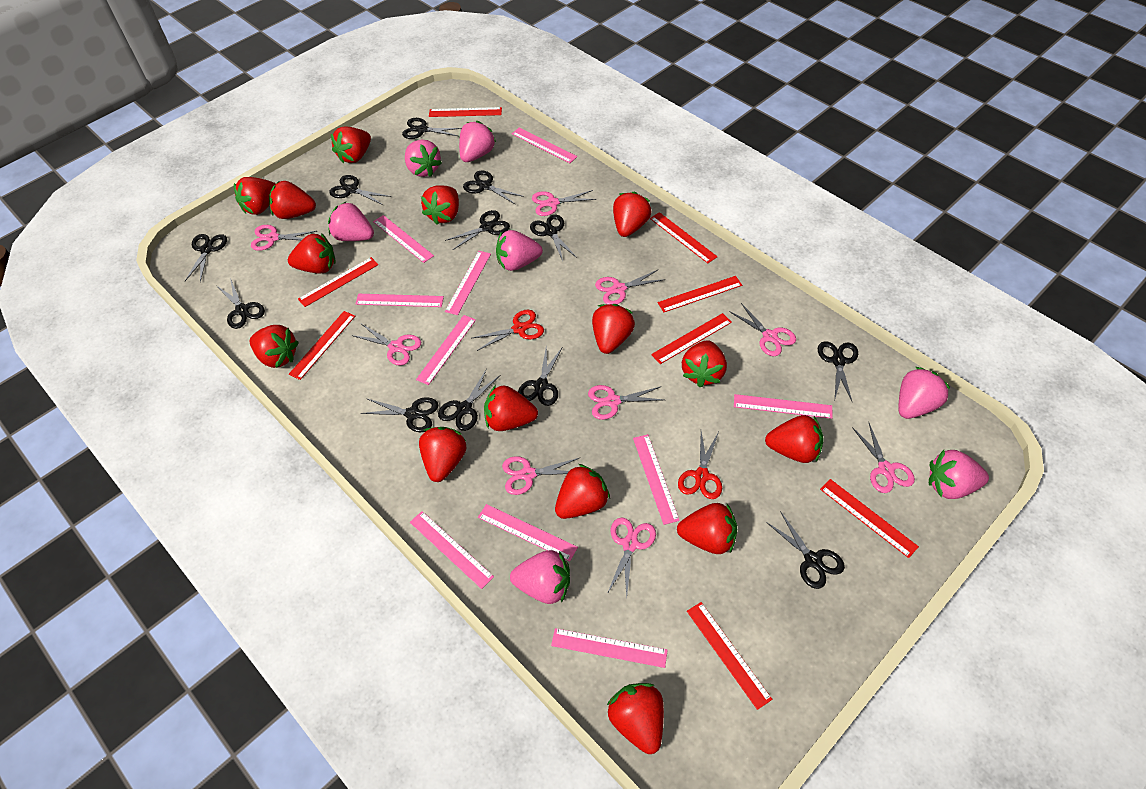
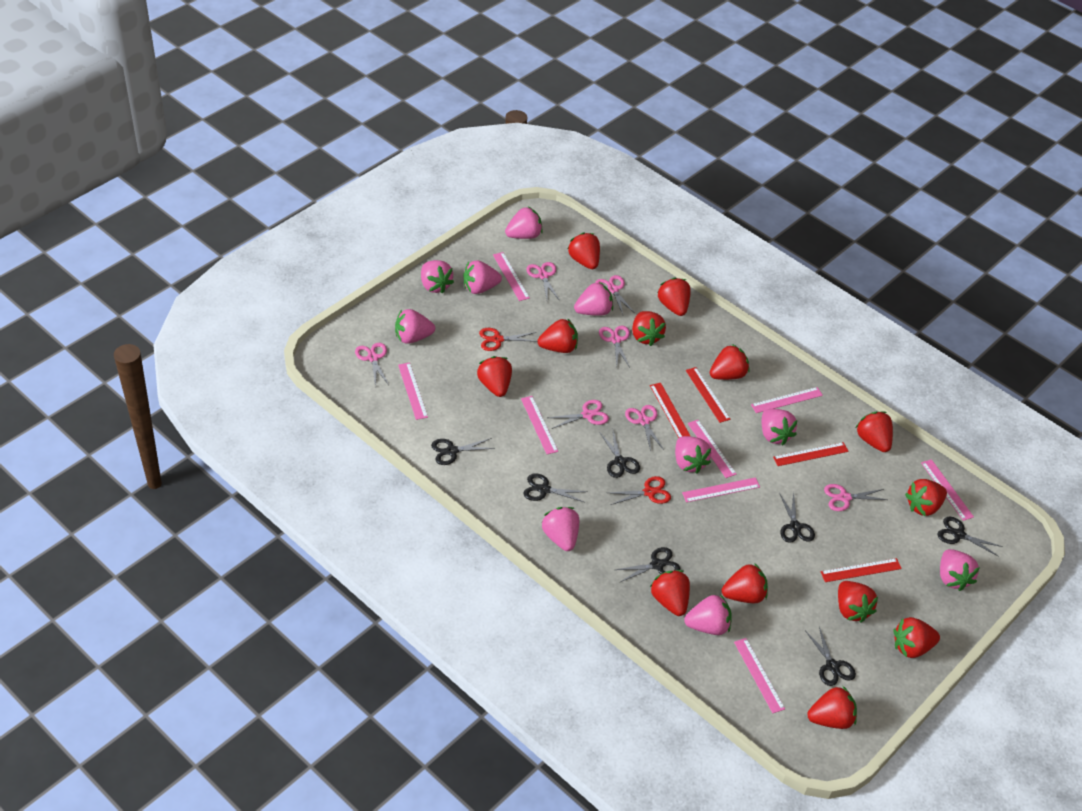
black scissors: [185,234,227,282] [217,278,265,329] [329,175,391,205] [361,397,439,433] [402,118,462,139] [438,369,500,431] [445,210,510,250] [463,170,524,205] [518,346,562,406] [530,215,577,261] [766,511,845,589] [818,341,858,401] = 12 -> [431,438,495,465] [523,473,588,502] [599,431,640,478] [615,547,680,583] [779,492,815,543] [805,627,856,686] [938,517,1003,557] = 7
pink ruler: [355,294,444,307] [373,215,434,263] [410,511,494,589] [416,315,476,385] [445,251,491,315] [478,504,578,561] [512,128,578,163] [551,628,668,668] [633,434,680,525] [734,394,832,419] = 10 -> [398,363,428,420] [493,252,530,301] [521,396,558,454] [682,477,760,502] [688,420,736,478] [734,638,785,713] [751,387,823,413] [921,459,974,521] = 8
pink scissors: [251,225,317,251] [351,324,421,366] [502,456,579,495] [532,190,596,216] [588,385,663,420] [595,269,665,305] [607,518,656,598] [729,303,796,356] [852,423,915,493] = 9 -> [355,343,389,386] [526,262,560,301] [548,400,609,429] [595,275,635,315] [599,326,630,367] [625,405,664,451] [824,484,887,511] = 7
pink strawberry: [328,202,374,241] [405,140,442,177] [459,121,496,162] [496,230,543,271] [510,550,570,604] [899,367,950,419] [929,450,989,499] = 7 -> [395,309,435,344] [421,260,454,294] [463,260,502,294] [505,207,543,239] [542,507,579,551] [574,282,613,316] [675,436,711,474] [684,594,732,635] [762,409,797,445] [940,549,980,591] = 10
red ruler: [289,311,355,380] [298,257,378,307] [429,107,502,117] [650,212,718,263] [651,313,732,364] [658,276,742,312] [687,602,772,710] [820,479,919,558] = 8 -> [650,383,690,438] [686,367,730,423] [773,442,849,466] [821,558,902,582] = 4
red strawberry: [234,177,276,215] [250,325,299,368] [269,181,316,219] [288,233,336,274] [331,126,371,163] [419,427,467,482] [421,185,459,225] [484,385,538,431] [555,464,610,519] [592,304,635,354] [607,683,664,754] [613,192,651,237] [677,503,737,554] [682,340,727,387] [765,415,824,463] = 15 -> [477,356,512,397] [538,318,578,353] [568,232,600,269] [632,311,666,346] [650,570,690,616] [657,277,691,316] [710,344,749,380] [722,563,768,603] [807,686,857,729] [838,581,878,623] [856,412,893,452] [893,617,940,658] [905,479,947,516] = 13

